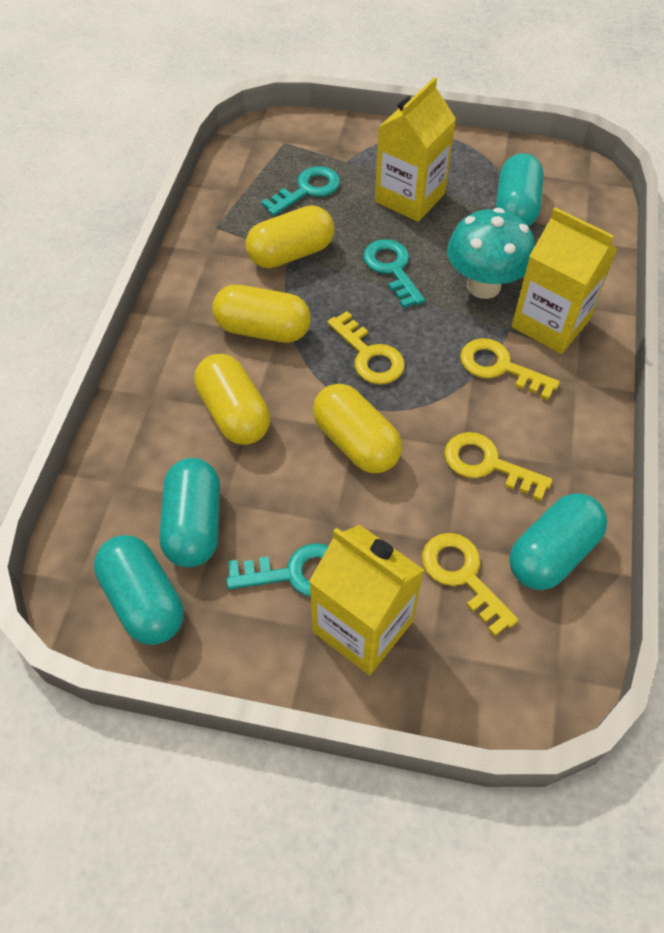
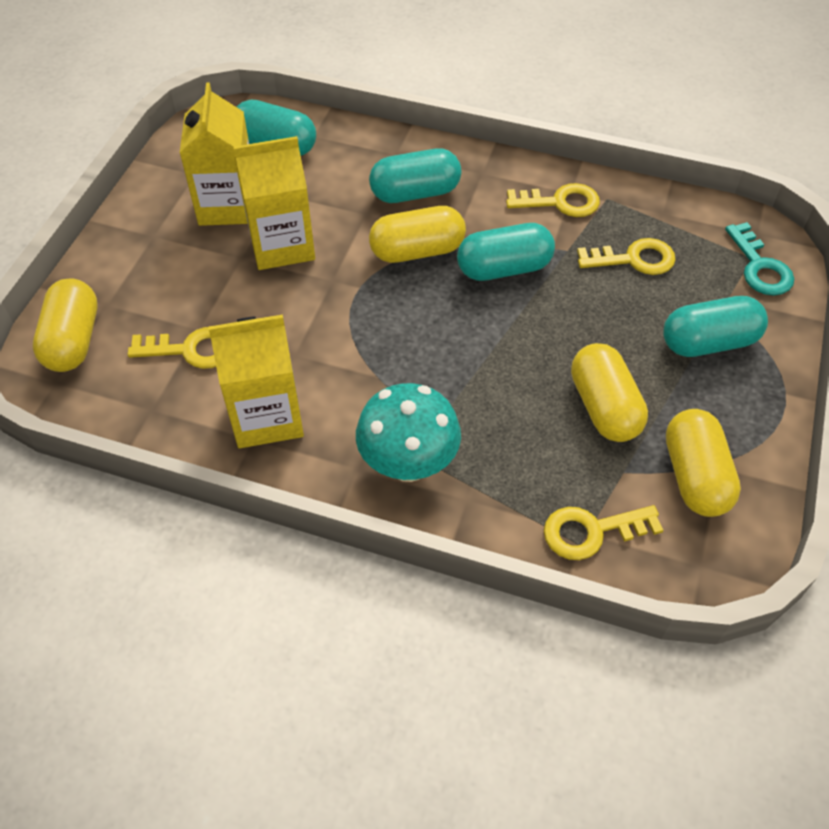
turquoise key: [226,543,329,596] [261,166,340,216] [363,239,425,308] = 3 -> [725,222,794,295] = 1

